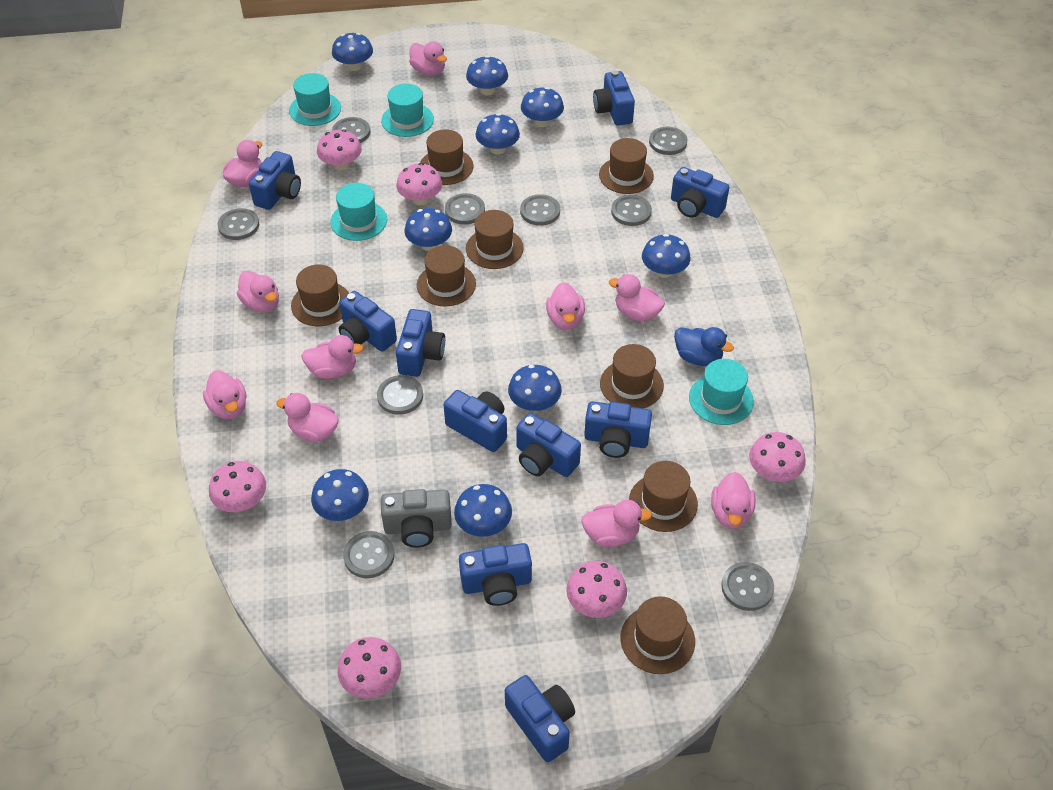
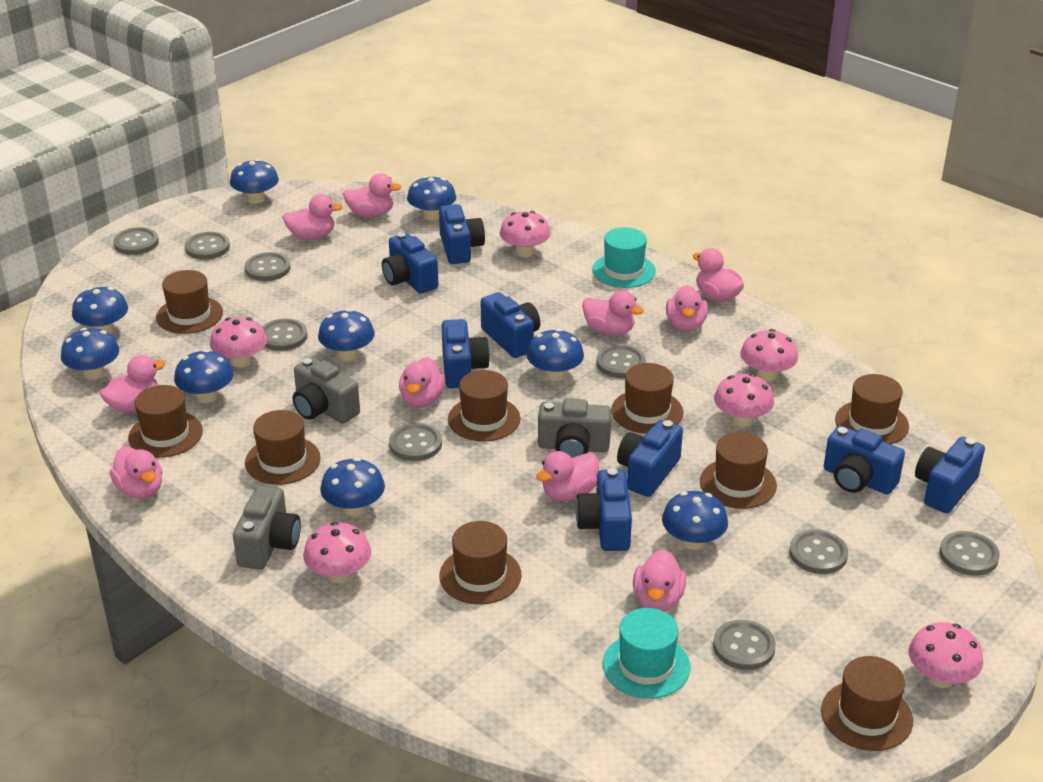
blue camera: [249,151,301,210] [339,291,397,352] [396,309,445,377] [444,390,507,452] [459,543,532,606] [505,675,575,762] [516,413,581,477] [584,401,652,458] [593,70,635,126] [671,167,729,218] = 10 -> [382,232,439,294] [439,204,485,264] [442,319,490,388] [481,292,540,358] [575,468,632,551] [617,420,683,497] [824,426,905,495] [915,437,985,513] = 8
blue duck: [674,327,734,366] = 1 -> none = 0
brown hat: [291,265,349,326] [417,245,476,306] [420,129,474,185] [466,210,524,269] [599,138,654,194] [600,344,664,408] [620,596,695,674] [629,461,698,532] = 8 -> [128,385,203,458] [156,270,223,334] [245,410,320,485] [439,521,521,605] [448,370,520,442] [611,363,683,434] [700,432,777,509] [821,656,913,751] [835,374,909,444] = 9
grey camera: [381,489,452,547] = 1 -> [233,485,301,570] [293,357,360,424] [538,398,612,458] = 3
turquoise hat: [289,73,341,126] [330,183,387,241] [381,84,434,137] [689,359,754,425] = 4 -> [592,227,656,288] [603,608,690,699] = 2

